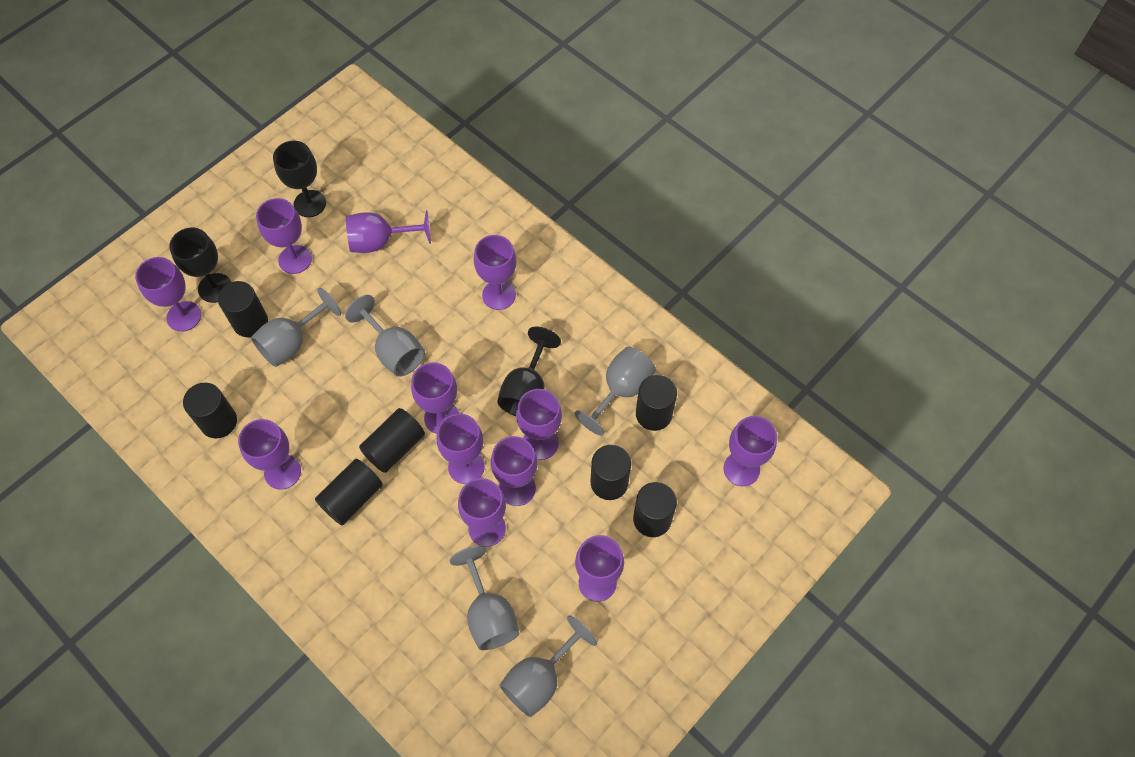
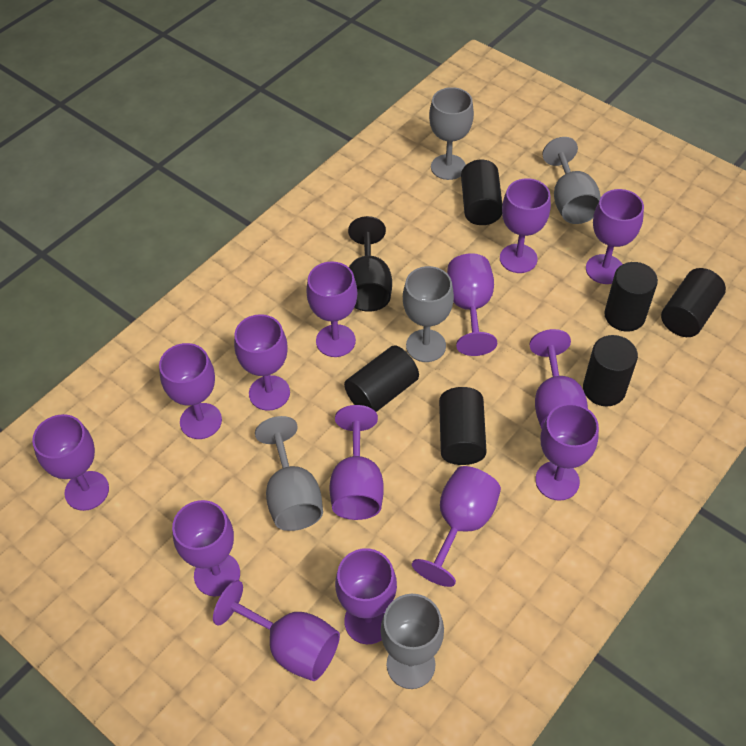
black cylinder: [183,383,237,438] [218,281,268,337] [315,459,383,525] [359,408,425,473] [590,445,631,500] [633,482,677,537] [636,375,677,431] = 7 -> [344,345,419,412] [439,387,487,465] [461,160,502,225] [583,335,638,406] [604,262,658,332] [661,268,726,337] = 6
black goblet: [169,228,231,303] [273,141,326,217] [497,327,561,416] = 3 -> [348,216,392,312] = 1
purple goblet: [135,257,201,332] [238,419,301,490] [256,198,312,274] [346,210,431,253] [411,362,459,434] [437,413,485,484] [458,478,506,547] [474,235,516,310] [491,436,538,506] [516,389,562,460] [575,535,624,602] [723,416,777,486] = 12 -> [32,414,109,511] [159,343,222,439] [172,500,240,596] [213,580,340,681] [234,314,290,411] [306,261,357,357] [330,405,384,520] [335,548,397,644] [412,466,501,587] [447,253,497,356] [500,178,551,273] [529,329,588,429] [535,403,599,501] [586,189,644,284] = 14

